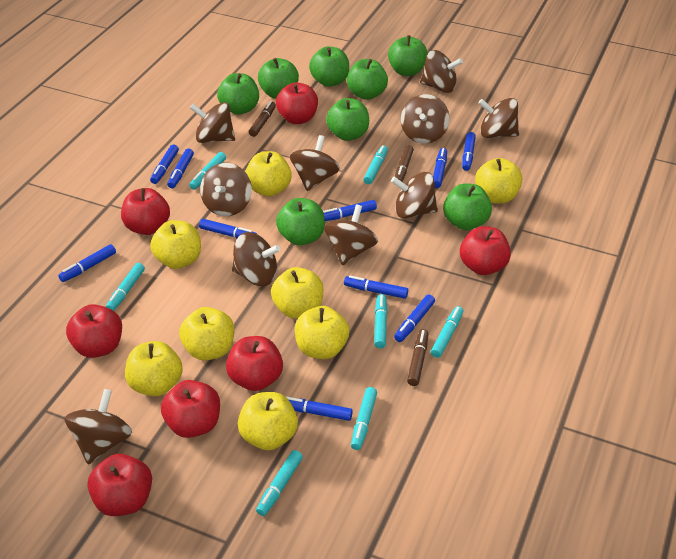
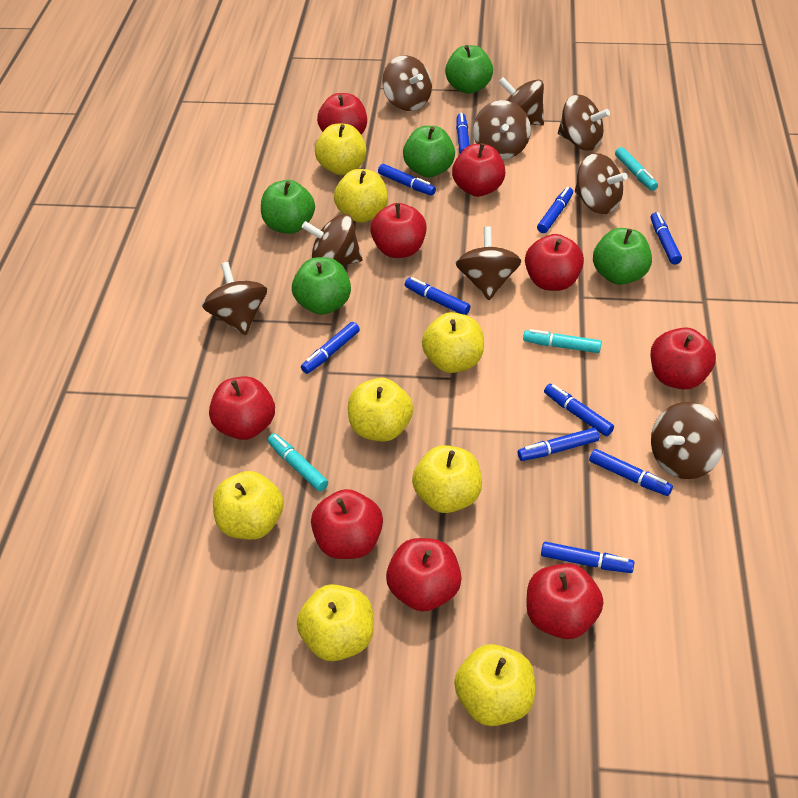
brown marker: [249,101,276,137] [395,145,414,182] [407,329,428,386] = 3 -> none = 0
brown spinning top: [64,389,132,464] [190,102,235,143] [200,163,252,216] [232,232,280,286] [290,135,340,191] [324,204,378,265] [391,172,438,218] [401,94,450,144] [420,50,463,93] [478,98,519,138] = 10 -> [202,262,267,335] [302,214,362,265] [382,55,432,111] [455,227,521,300] [473,100,531,160] [499,77,544,126] [558,94,610,151] [575,153,628,214] [651,402,725,479] = 9
green apple: [217,73,259,115] [258,58,299,99] [276,198,325,245] [309,46,349,87] [326,98,369,141] [347,59,388,100] [388,35,428,76] [443,183,492,230] = 8 -> [261,180,315,234] [292,257,351,315] [403,126,455,178] [445,45,493,94] [593,228,652,285] = 5
red apple: [66,304,122,358] [87,454,152,516] [121,188,170,235] [161,380,220,438] [226,336,283,391] [276,82,318,124] [460,226,511,275] = 7 -> [209,376,275,440] [311,489,383,559] [317,93,367,135] [370,203,427,258] [386,538,462,612] [452,143,505,197] [525,234,584,291] [526,563,603,639] [651,327,716,389] = 9
turquoise marker: [106,263,145,311] [189,152,226,190] [256,450,303,516] [351,387,377,450] [363,145,388,184] [374,294,387,348] [431,306,463,358] = 7 -> [268,433,328,491] [523,329,602,353] [615,147,658,191] = 3

